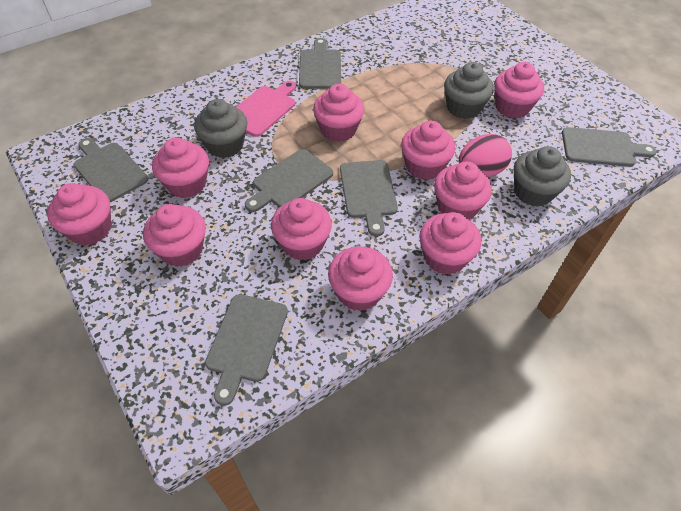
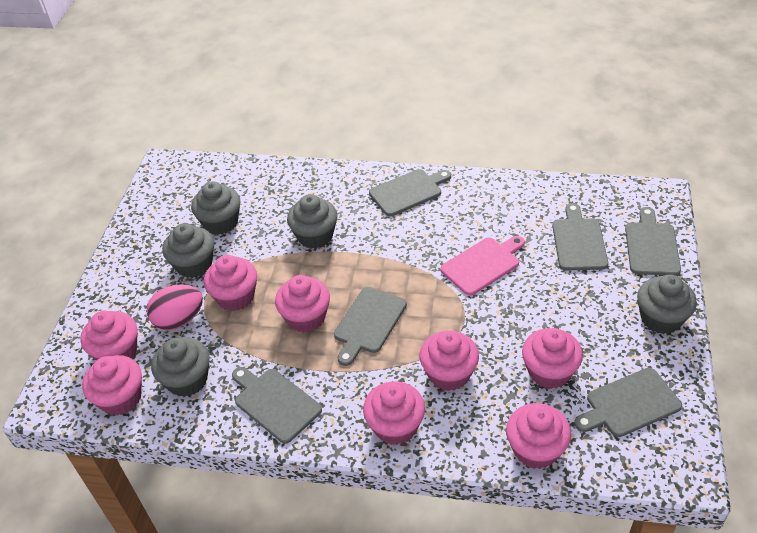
grey cupcake: [194,99,247,158] [444,62,494,119] [514,146,571,207] = 3 -> [151,337,210,397] [162,223,214,278] [191,181,240,235] [287,194,337,249] [637,275,697,334] = 5
pink cupcake: [47,183,111,245] [143,204,206,267] [152,138,209,198] [271,198,332,260] [313,84,364,142] [328,246,393,311] [401,121,456,180] [419,212,481,275] [434,162,492,220] [494,62,544,119] = 10 -> [80,311,138,361] [82,355,142,416] [204,255,257,311] [275,275,330,333] [363,381,425,445] [420,331,479,391] [506,403,571,469] [522,328,583,389] = 8

